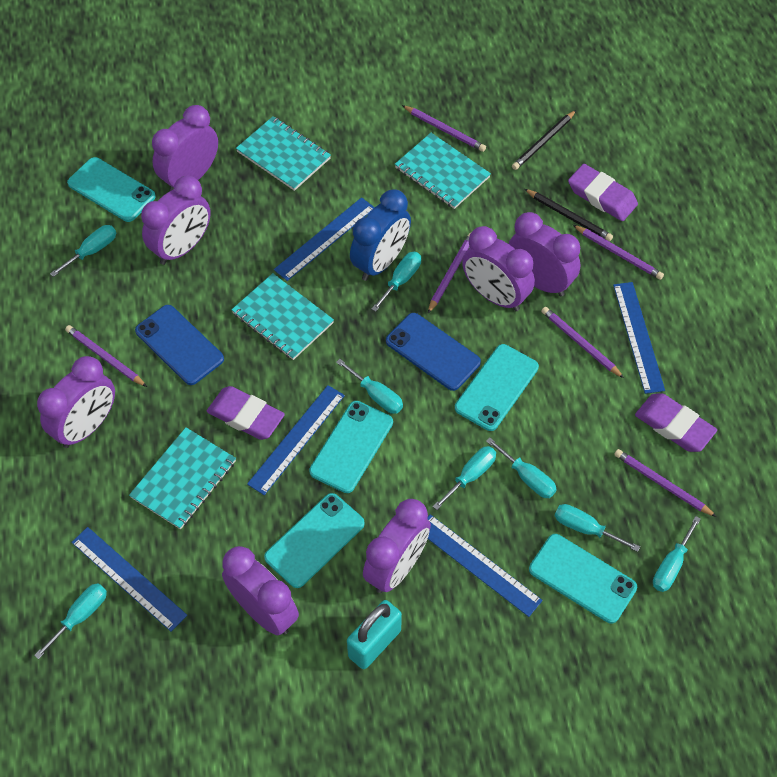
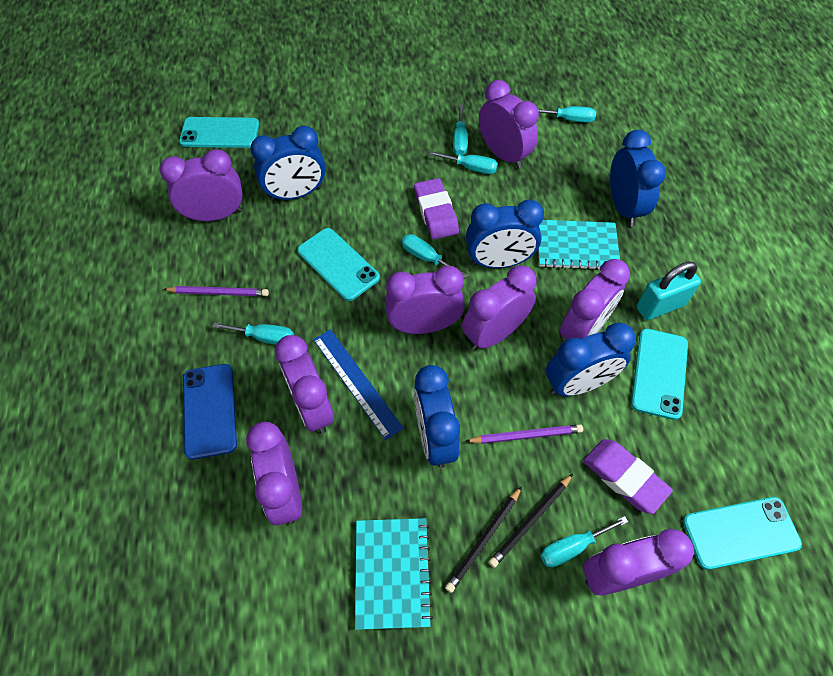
blue clock: [350,189,411,281] = 1 -> [250,126,326,201] [414,365,460,468] [466,200,544,268] [546,323,636,396] [610,130,666,226] = 5
blue phone: [135,305,224,385] [386,313,481,391] = 2 -> [183,364,237,460] = 1
blue ruler: [71,527,187,632] [247,385,345,495] [274,197,375,281] [427,514,543,617] [613,282,665,394] = 5 -> [313,329,404,440] = 1
purple clock: [37,356,115,448] [141,176,211,265] [152,105,218,191] [222,546,299,635] [363,499,431,593] [462,226,535,311] [509,212,581,296] = 7 -> [160,149,243,221] [246,422,302,526] [275,335,334,434] [385,266,465,334] [462,265,537,350] [479,80,539,169] [560,259,630,340] [583,529,694,595] = 8
purple eraser: [207,386,285,440] [568,164,638,221] [635,393,717,452] = 3 -> [414,178,459,240] [583,439,673,514] = 2
purple pencil: [65,325,147,387] [402,105,486,152] [428,233,471,313] [541,307,624,378] [573,225,664,280] [614,449,717,517] = 6 -> [163,286,269,296] [465,424,583,444] = 2
turquoise notebook: [129,427,236,529] [232,273,334,360] [236,116,331,191] [395,133,491,209] = 4 -> [355,518,433,630] [538,220,620,270] = 2
turquoise phone: [67,157,156,222] [264,493,365,588] [309,401,393,493] [455,344,539,431] [529,534,637,624] = 5 -> [179,117,259,148] [297,228,380,301] [631,329,688,420] [683,497,802,570] = 4
turquoise screwdriver: [34,583,107,659] [50,225,116,277] [336,359,403,414] [372,252,421,312] [433,446,496,510] [486,438,557,498] [555,504,640,552] [653,516,701,592] = 8 -> [213,322,294,345] [402,234,468,279] [428,151,498,174] [453,104,468,156] [538,106,596,123] [540,516,628,567] = 6

